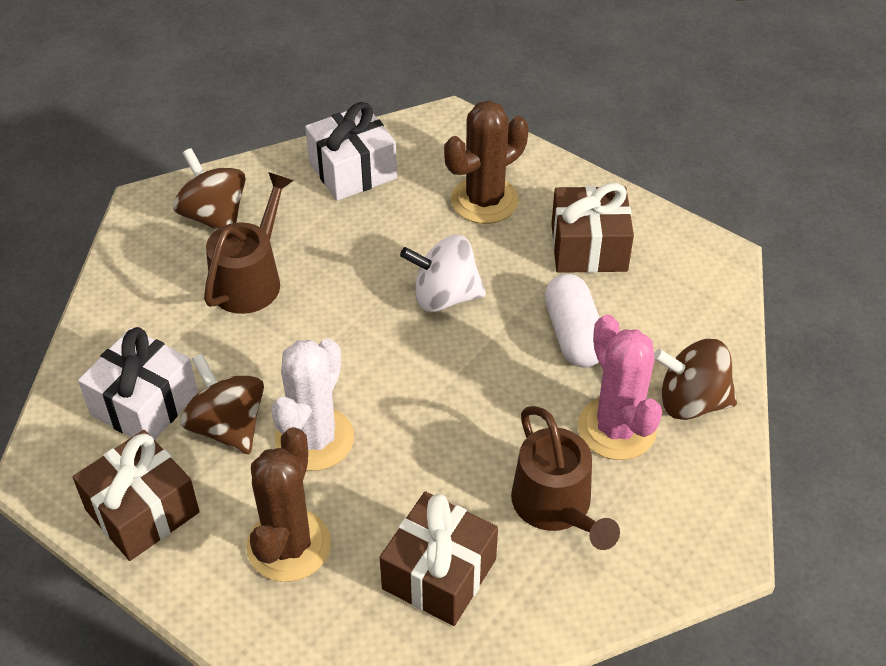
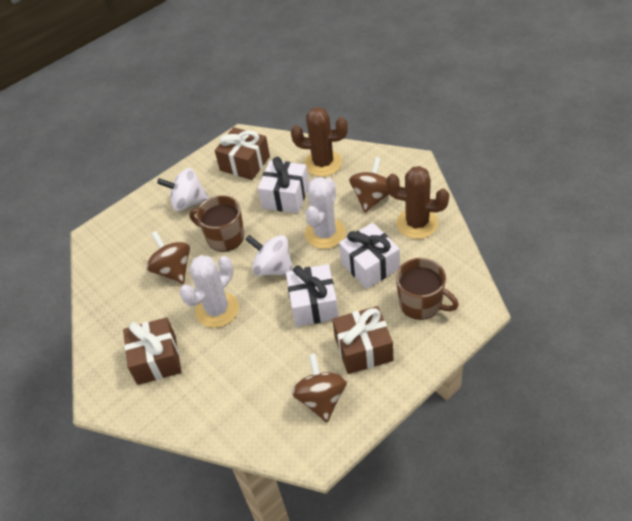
brown mug: none = 0 -> [189,195,244,252] [396,258,459,320] = 2
brown watering can: [204,172,293,314] [511,406,620,550] = 2 -> none = 0
pink cactus: [578,315,662,460] = 1 -> none = 0
white cactus: [271,338,354,471] = 1 -> [179,255,239,328] [305,177,346,249] = 2
white capsule: [545,274,599,368] = 1 -> none = 0
white gift: [78,327,198,440] [305,102,397,201] = 2 -> [258,157,309,213] [286,264,339,327] [339,223,400,289] = 3
white spinning top: [400,235,486,312] = 1 -> [157,168,209,211] [245,235,293,276] = 2

